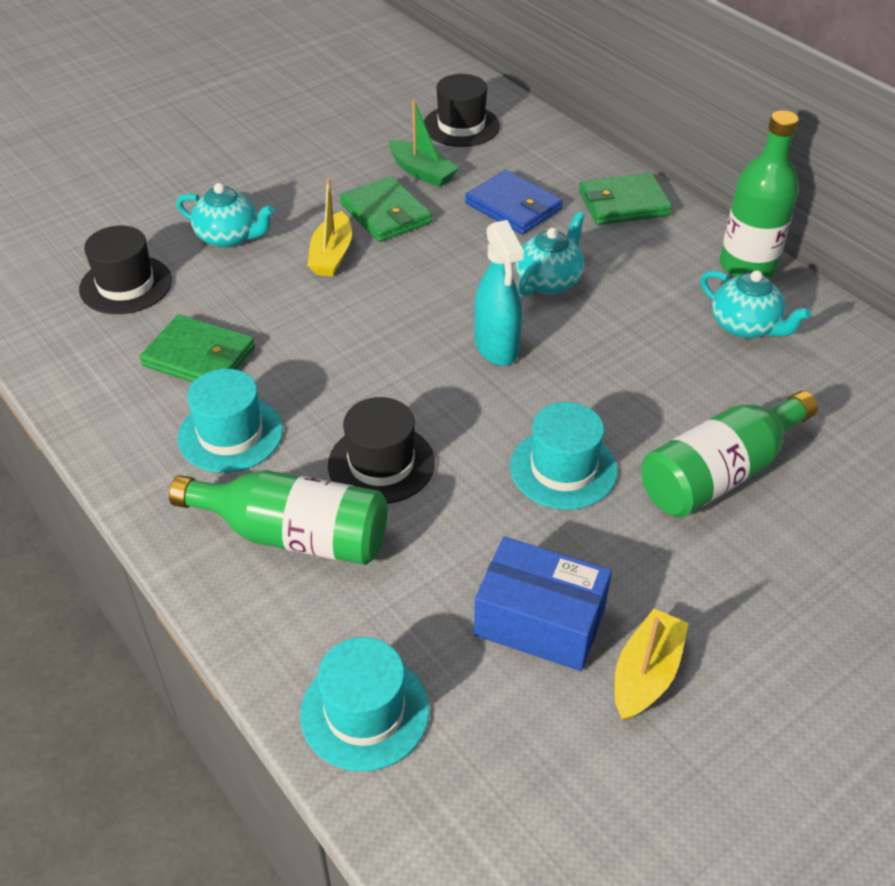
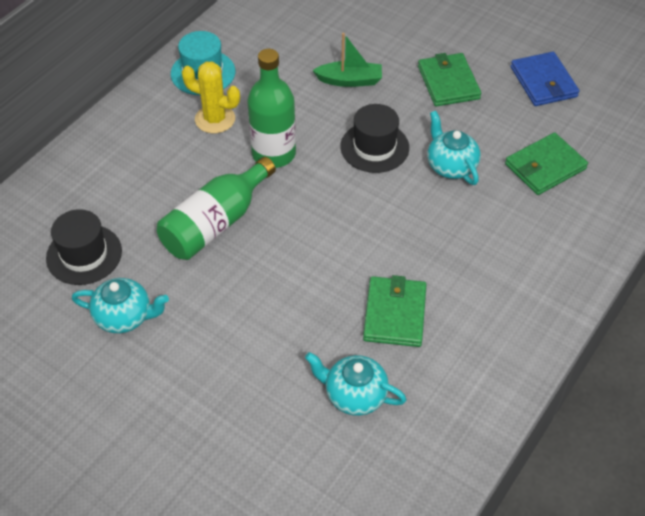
black hat: [79,226,172,314] [328,397,435,504] [424,74,500,147] = 3 -> [46,209,122,285] [340,104,409,173] = 2
blue box: [474,537,612,671] = 1 -> none = 0
green bottle: [169,470,388,565] [641,391,818,518] [720,110,799,278] = 3 -> [157,157,276,260] [247,49,296,168] = 2
turquoise hat: [178,369,283,473] [300,637,430,772] [510,402,618,510] = 3 -> [171,31,235,95] = 1
turquoise spray bottle: [474,220,524,366] = 1 -> none = 0
yellow boat: [307,178,352,277] [614,609,689,721] = 2 -> none = 0
yellow cactus: none = 0 -> [182,61,240,133] = 1

